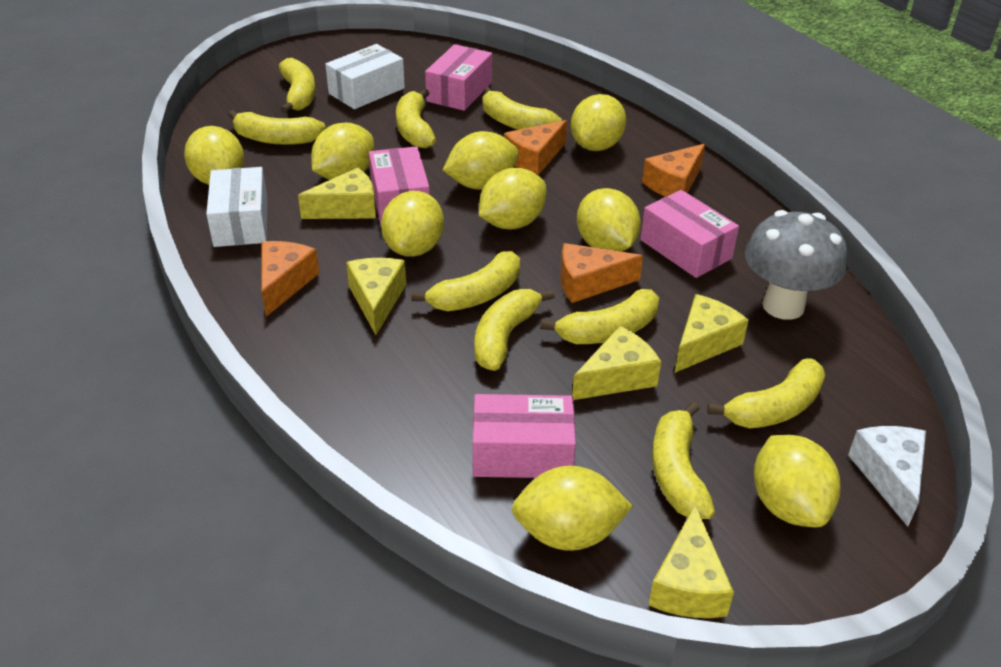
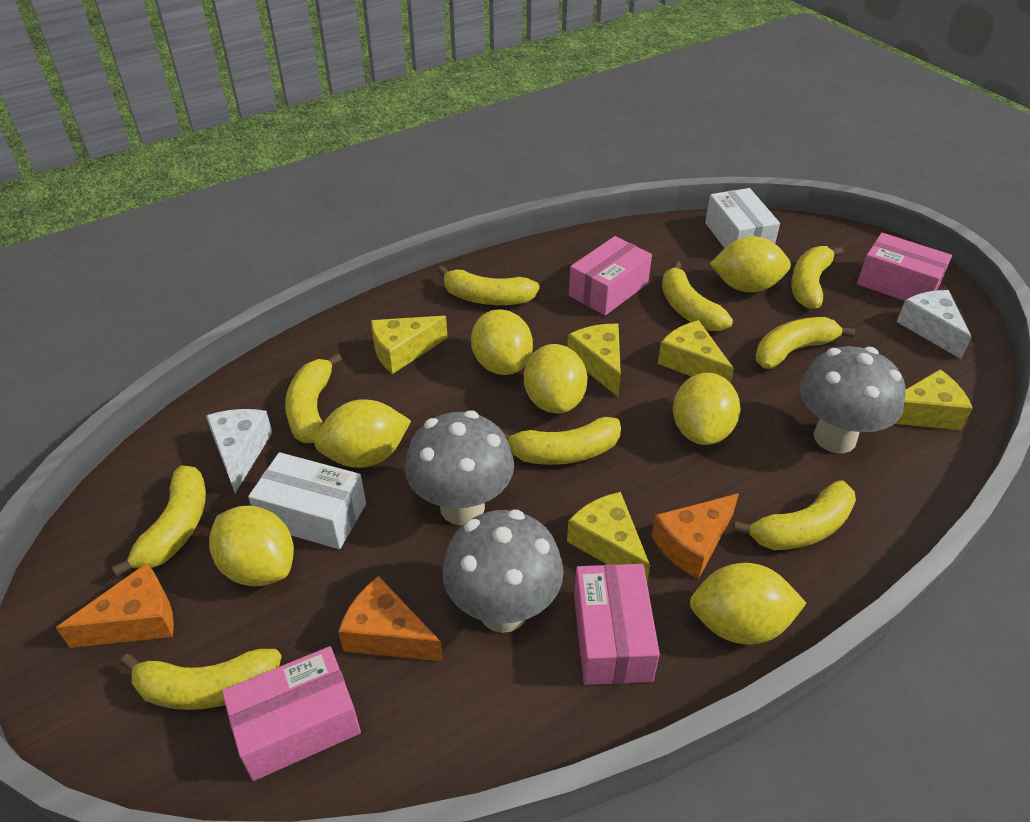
grey mushroom: [745,210,847,320] = 1 -> [405,411,514,525] [442,510,564,633] [799,346,906,453] = 3
orange cheese: [261,241,319,317] [504,120,567,175] [561,243,643,303] [642,143,705,197] = 4 -> [56,563,174,648] [338,576,443,661] [651,493,739,579] = 3
white cheese: [848,426,926,527] = 1 -> [206,409,273,493] [897,290,972,359] = 2
yellow lemon: [184,126,244,185] [311,122,374,180] [381,191,444,257] [443,131,519,190] [479,168,547,230] [512,466,633,551] [571,94,626,151] [577,188,641,252] [754,435,841,527] = 9 -> [209,506,294,586] [315,399,411,468] [471,309,533,375] [524,344,588,414] [673,373,741,445] [690,563,806,645] [710,236,791,292] = 7

